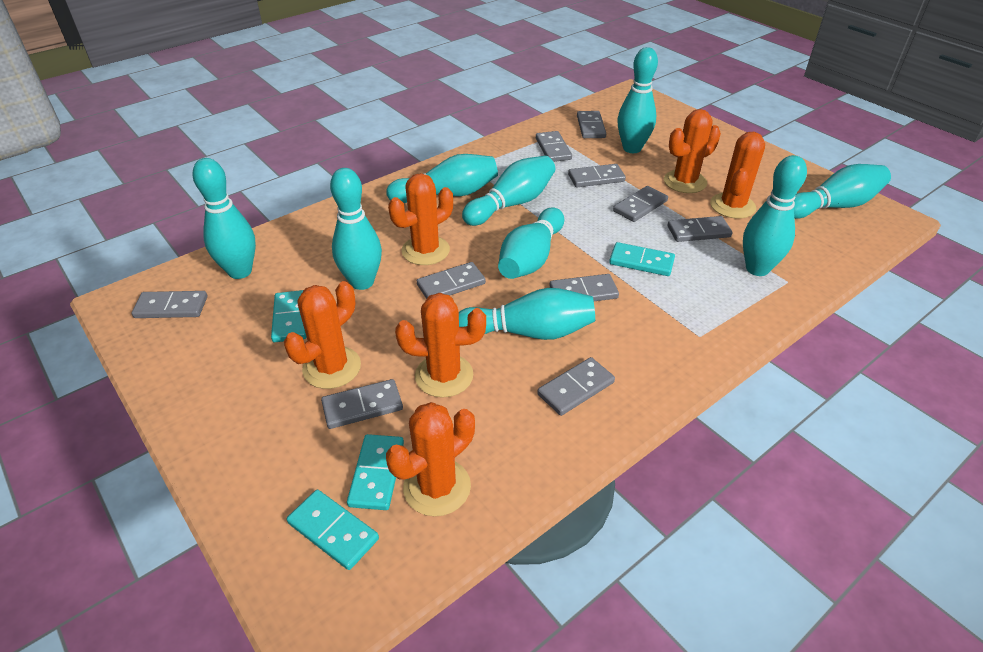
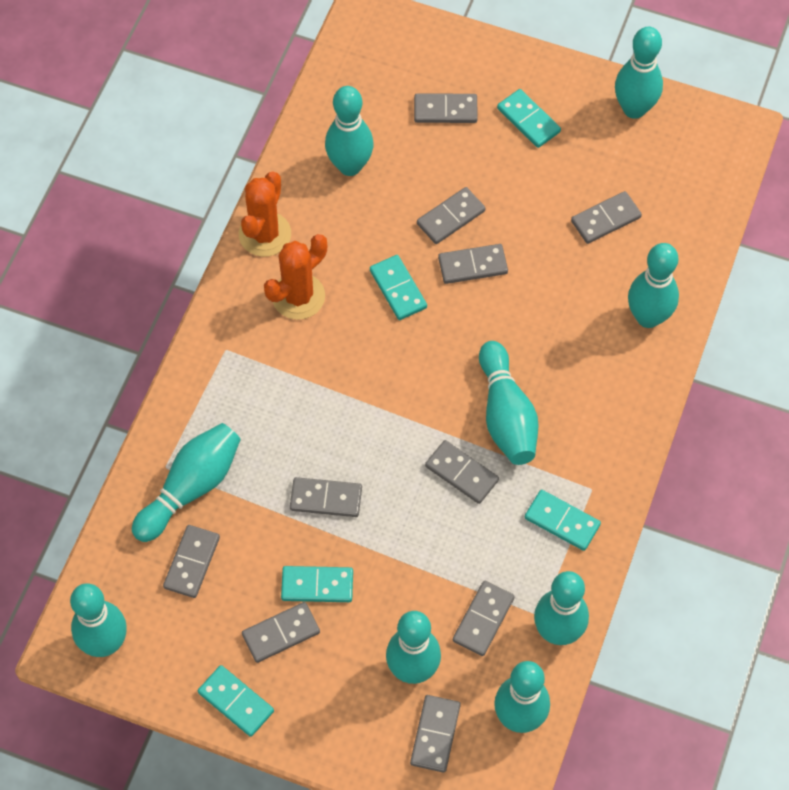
orange cactus: [284,281,361,389] [386,402,475,516] [388,173,453,265] [395,293,486,398] [664,109,721,193] [710,132,765,219] = 6 -> [239,171,291,257] [264,234,327,320] = 2
turquoise domino: [271,290,307,342] [287,490,379,570] [347,434,404,510] [609,242,675,276] = 4 -> [198,665,274,737] [281,566,353,602] [370,255,427,320] [497,89,561,148] [525,490,601,551] = 5

